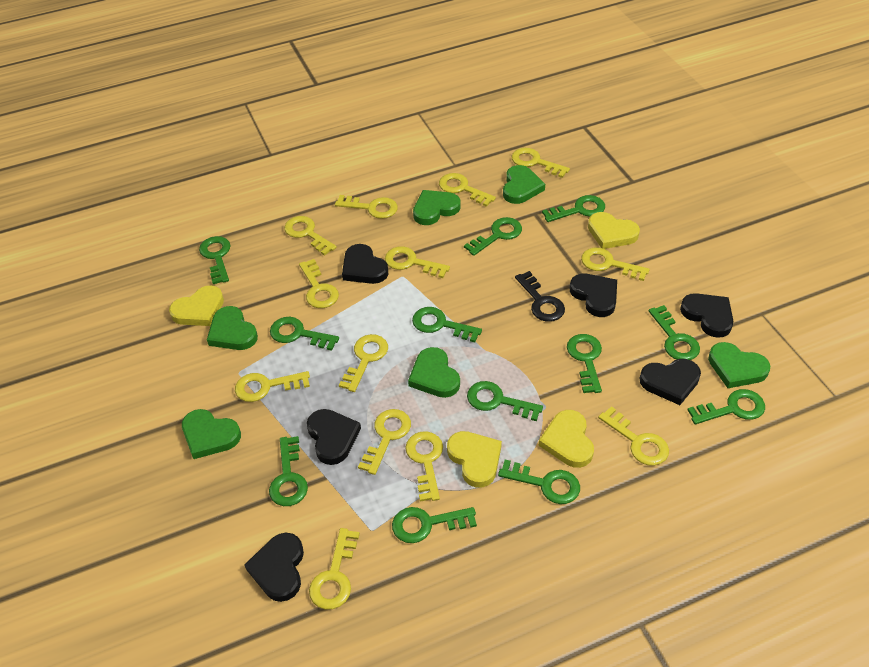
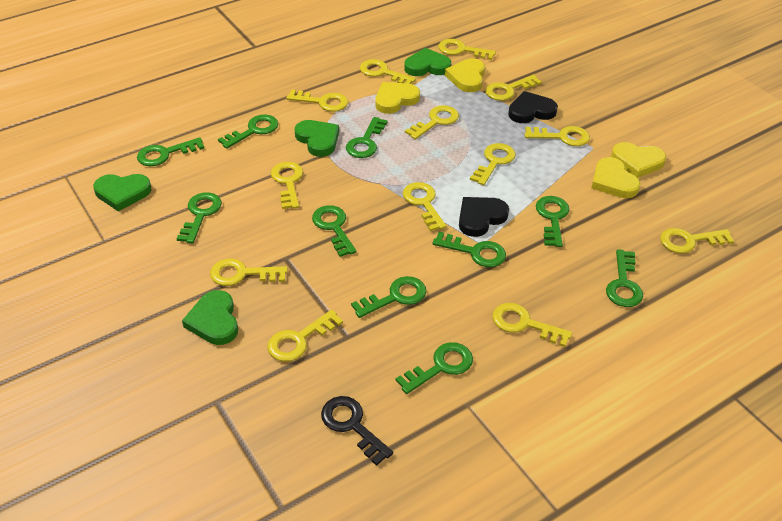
black heart: [244,533,304,602] [307,409,361,465] [342,244,388,284] [570,274,617,317] [640,359,701,405] [680,293,733,338] = 6 -> [459,197,509,237] [508,91,558,123] = 2
green heart: [182,409,241,459] [207,306,258,350] [408,347,460,398] [413,190,460,225] [503,165,545,204] [708,342,770,388] = 6 -> [93,174,151,211] [182,290,238,345] [295,120,339,157] [404,48,451,76] = 4
green key: [199,236,230,284] [269,436,308,506] [270,317,339,351] [392,507,477,543] [412,307,482,342] [464,217,522,256] [467,381,543,421] [498,459,580,504] [542,195,605,222] [567,334,602,393] [649,305,700,360] [688,389,765,424] = 12 -> [137,137,205,166] [177,192,222,244] [218,114,279,149] [312,205,357,257] [346,117,388,158] [351,276,426,318] [395,342,473,394] [432,232,506,267] [536,196,569,247] [606,249,643,307] = 10

